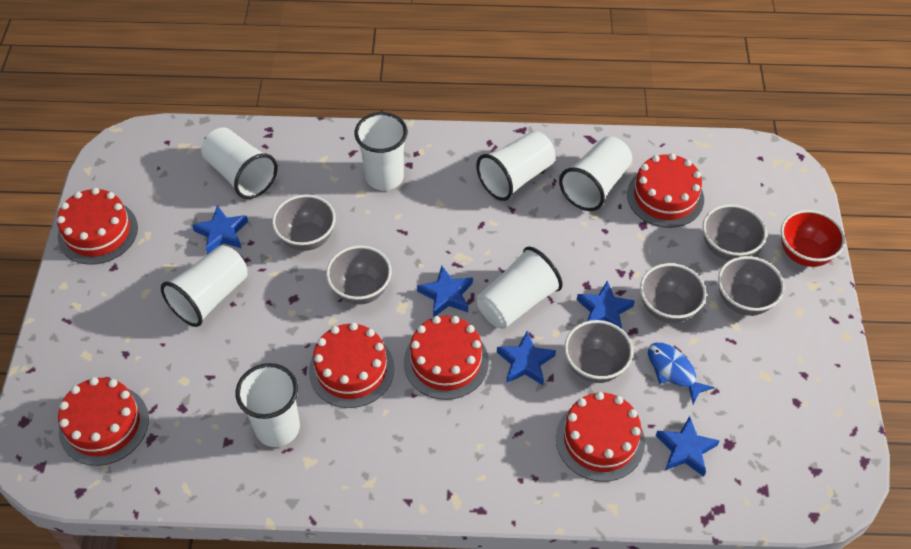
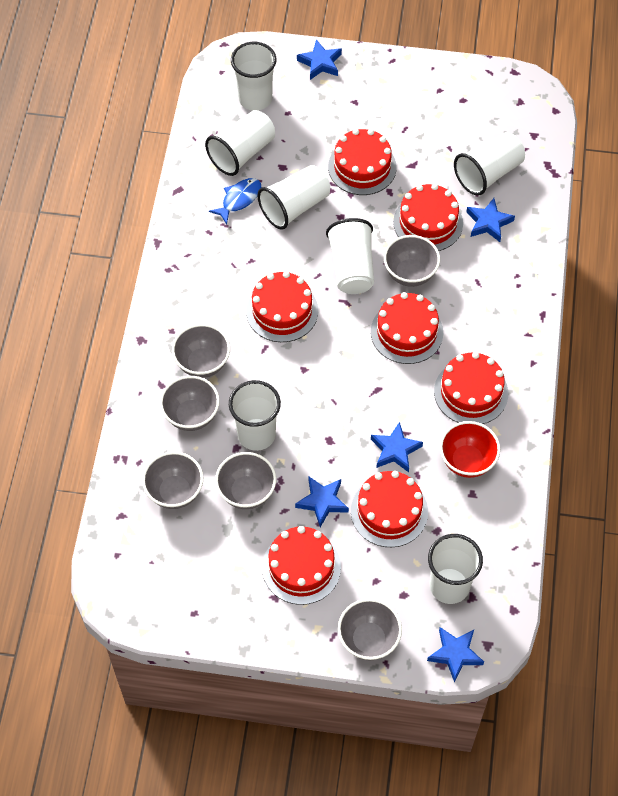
red cake: [57,188,138,265] [58,377,149,466] [309,323,394,408] [404,316,489,400] [556,392,645,482] [627,153,704,228] = 6 -> [246,271,318,342] [262,526,341,605] [328,129,397,195] [351,471,428,547] [371,292,443,364] [393,184,463,251] [434,352,508,424] = 7

